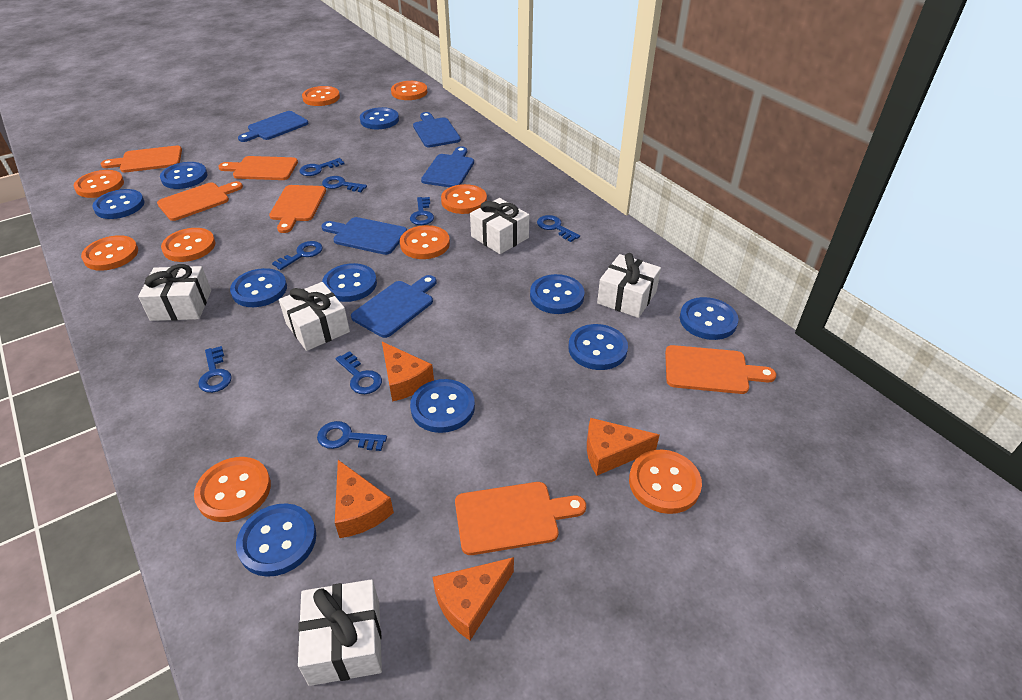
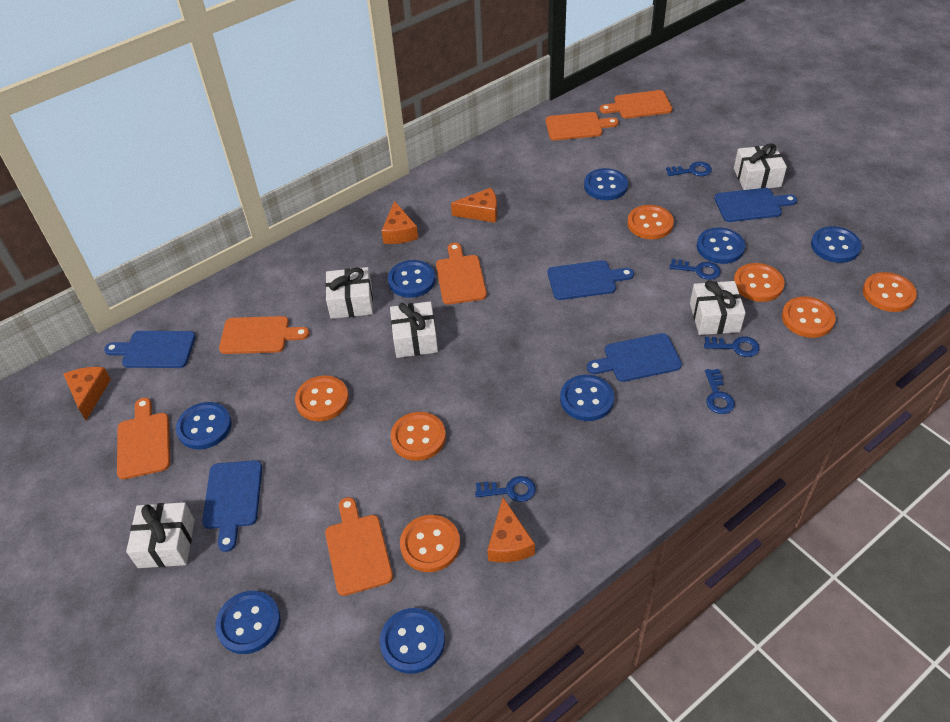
blue button: [92,189,144,219] [160,162,208,189] [230,268,287,307] [236,503,316,577] [322,263,377,302] [360,107,399,129] [410,379,475,433] [530,274,584,314] [568,324,628,370] [680,297,738,340] = 10 -> [176,402,232,449] [215,591,281,654] [380,608,445,674] [388,260,435,298] [560,375,614,421] [584,168,628,200] [697,228,745,264] [811,226,862,263] = 8
blue key: [198,346,232,393] [272,241,323,270] [299,158,345,176] [317,421,387,451] [322,176,367,192] [335,351,382,394] [410,197,434,225] [537,215,580,242] = 8 -> [475,476,536,502] [666,162,712,176] [669,259,721,280] [704,336,760,357] [705,369,735,414] = 5
orange button: [74,170,124,198] [81,235,138,271] [161,228,216,262] [194,457,271,522] [302,86,340,106] [391,81,427,100] [400,225,450,259] [441,184,487,214] [629,450,702,514] = 9 -> [295,376,349,421] [391,412,446,461] [400,515,460,572] [627,205,674,239] [733,263,785,302] [782,296,836,338] [863,272,917,312] = 7

